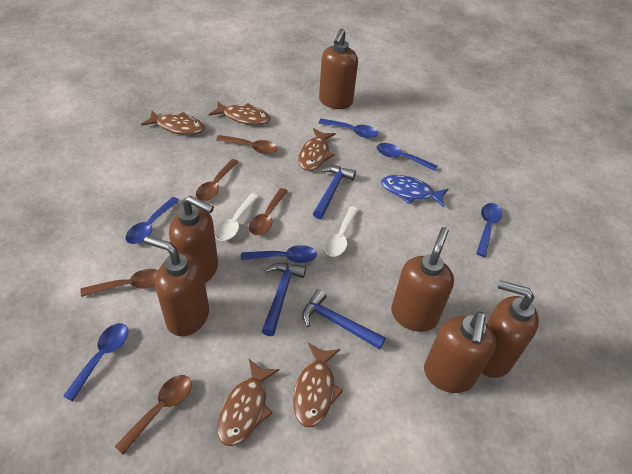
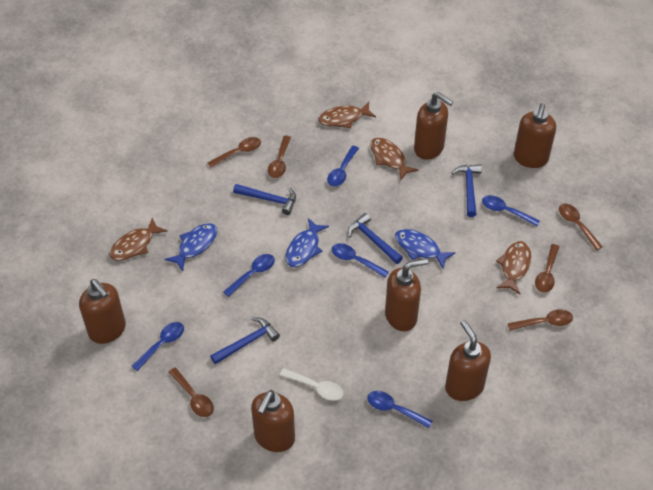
blue fish: [381,175,448,207] = 1 -> [165,223,217,271] [286,218,329,267] [395,229,456,269] = 3
blue hammer: [262,263,306,336] [302,289,386,350] [313,166,356,219] = 3 -> [210,318,280,365] [233,184,296,215] [348,213,403,264] [452,164,482,217] = 4
brown fish: [141,110,205,135] [209,101,270,125] [217,359,280,446] [293,343,343,427] [298,128,336,171] = 5 -> [109,217,167,261] [318,102,376,128] [370,137,418,181] [496,241,531,294] = 4
brown spoon: [81,269,158,297] [115,375,192,455] [196,159,239,201] [216,135,278,154] [249,188,288,235] = 5 -> [168,367,214,417] [208,137,261,168] [268,136,291,178] [508,309,573,331] [535,244,559,293] [559,204,602,250] = 6
white spoon: [215,193,259,241] [324,206,359,257] = 2 -> [280,368,344,401] = 1

